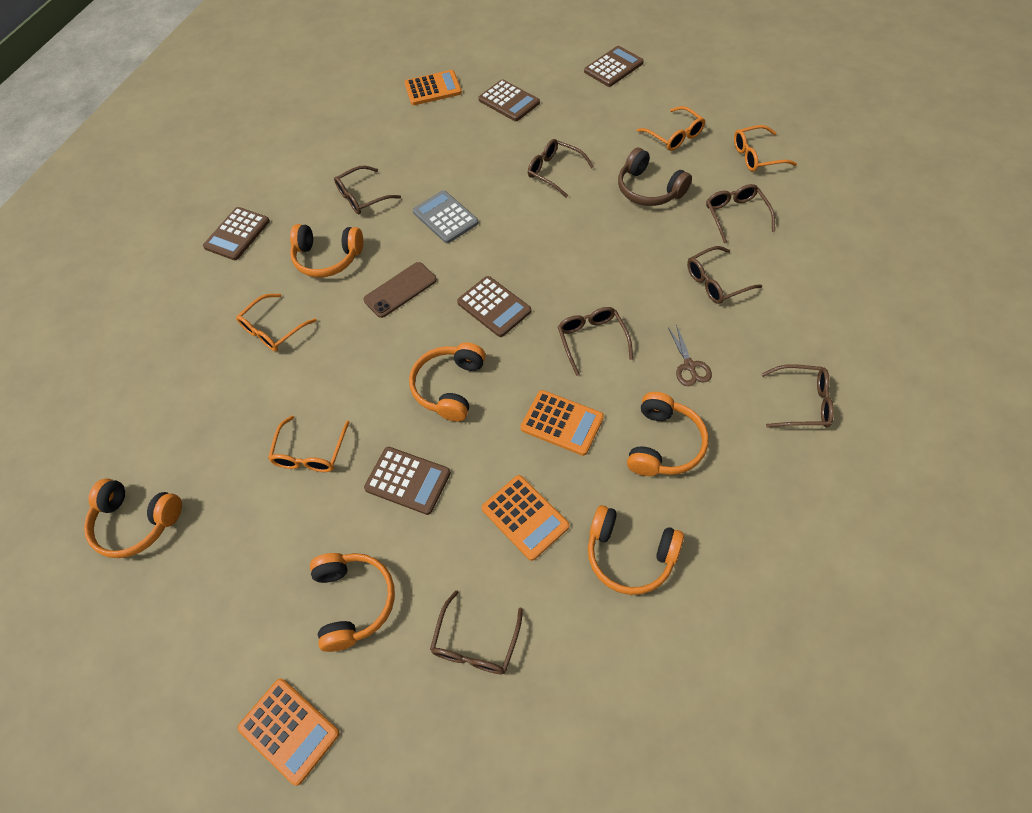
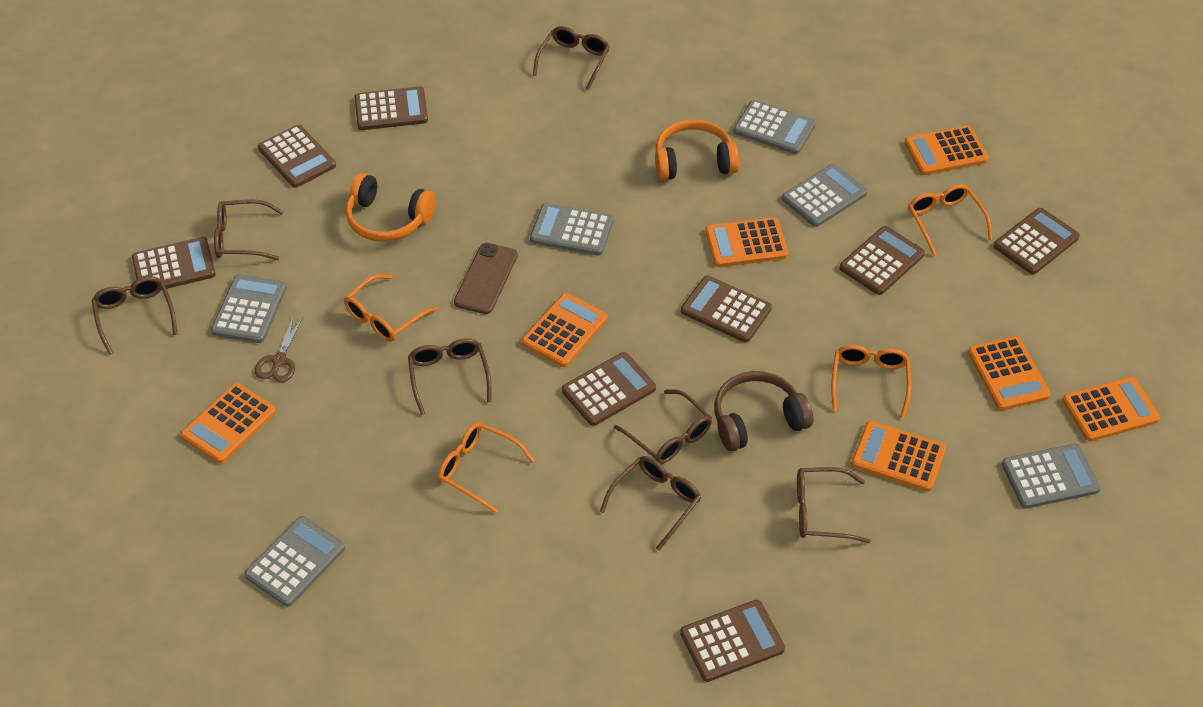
brown calculator: [203,207,270,260] [364,447,451,515] [457,276,531,337] [478,79,540,121] [584,46,644,87] = 5 -> [132,237,216,289] [258,125,336,188] [354,86,428,130] [562,352,656,426] [680,600,785,682] [681,276,772,343] [839,226,925,295] [994,208,1080,274] = 8
grey calculator: [413,190,479,243] = 1 -> [211,274,287,343] [244,516,345,607] [530,203,613,256] [733,100,816,154] [782,164,867,227] [1002,444,1101,509] = 6
orange calculator: [237,678,340,786] [405,70,462,105] [482,475,569,561] [520,390,604,456] = 4 -> [181,383,276,464] [522,293,608,367] [705,217,788,267] [851,421,946,491] [905,126,988,175] [968,336,1051,410] [1062,377,1160,441] = 7
orange headphones: [84,478,182,558] [290,224,363,278] [310,553,395,652] [409,342,486,422] [588,505,684,595] [627,392,708,476] = 6 -> [346,173,436,242] [655,119,739,180] = 2

